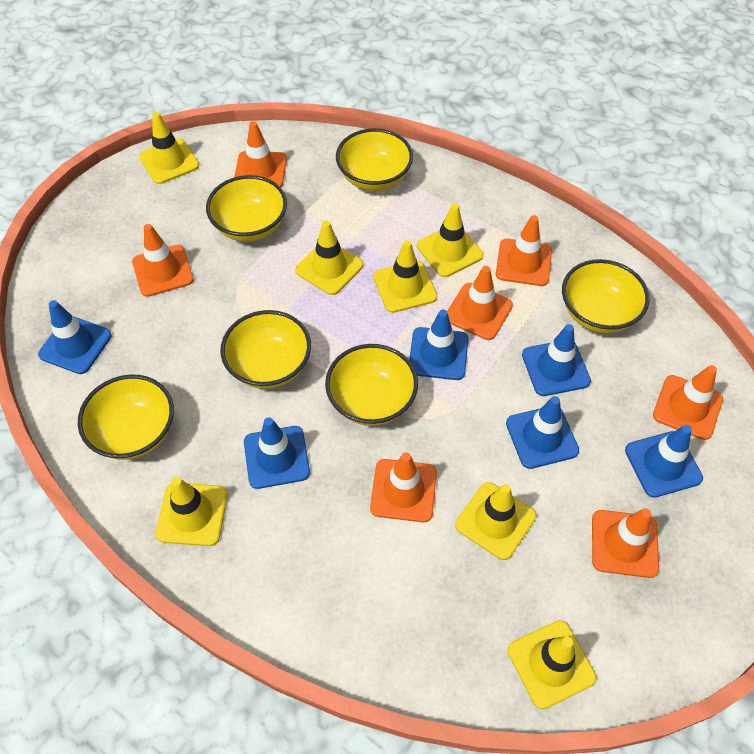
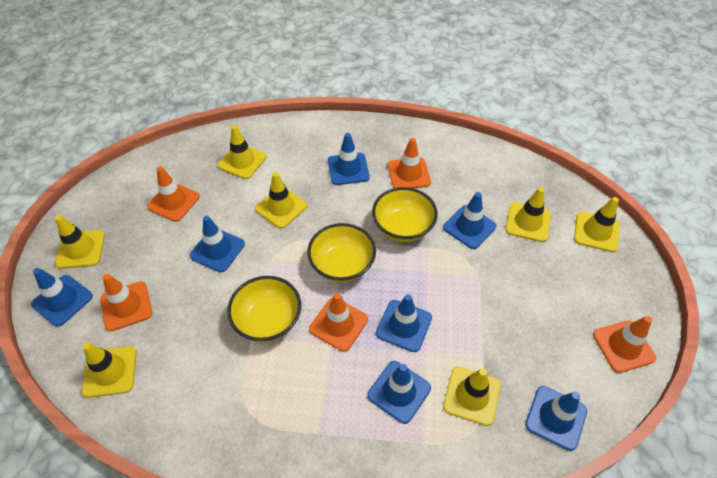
blue traffic cone: [38,300,112,374] [244,417,310,489] [409,310,468,380] [506,396,579,469] [522,324,591,396] [625,425,703,498] = 6 -> [31,268,93,327] [190,216,245,272] [328,133,370,185] [367,361,431,424] [376,294,432,352] [443,192,496,249] [525,386,587,451] = 7
orange traffic cone: [132,224,194,297] [234,121,287,187] [370,452,437,522] [447,266,513,340] [496,215,552,286] [592,508,659,578] [653,365,723,440] = 7 -> [100,274,152,331] [147,166,200,222] [309,293,368,352] [388,138,431,188] [593,316,656,373] = 5
yellow bowl: [78,374,174,460] [206,175,287,242] [220,310,311,389] [325,344,418,426] [336,128,413,191] [562,259,650,333] = 6 -> [227,276,301,342] [307,223,376,283] [372,187,438,242] = 3

